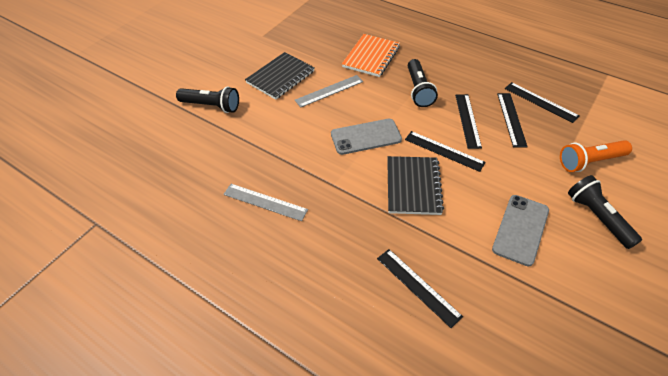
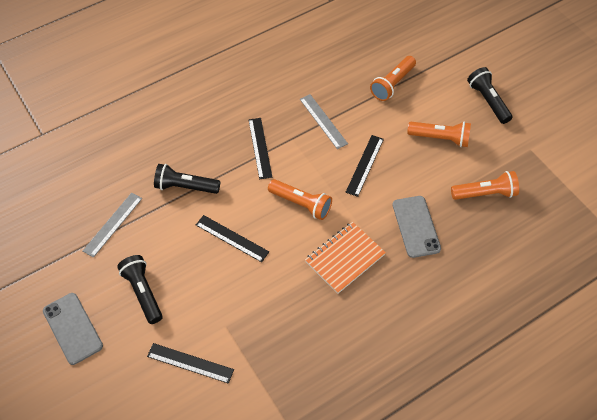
black notebook: [245,52,315,100] [387,156,444,215] = 2 -> none = 0
black ruler: [377,249,463,328] [405,131,486,172] [455,94,482,149] [497,93,528,148] [505,82,579,123] = 5 -> [147,343,234,384] [196,215,269,262] [249,118,272,179] [346,135,384,197] = 4
orange flashlight: [560,140,632,172] = 1 -> [268,179,332,220] [370,56,416,101] [407,122,471,147] [451,171,519,200] = 4

